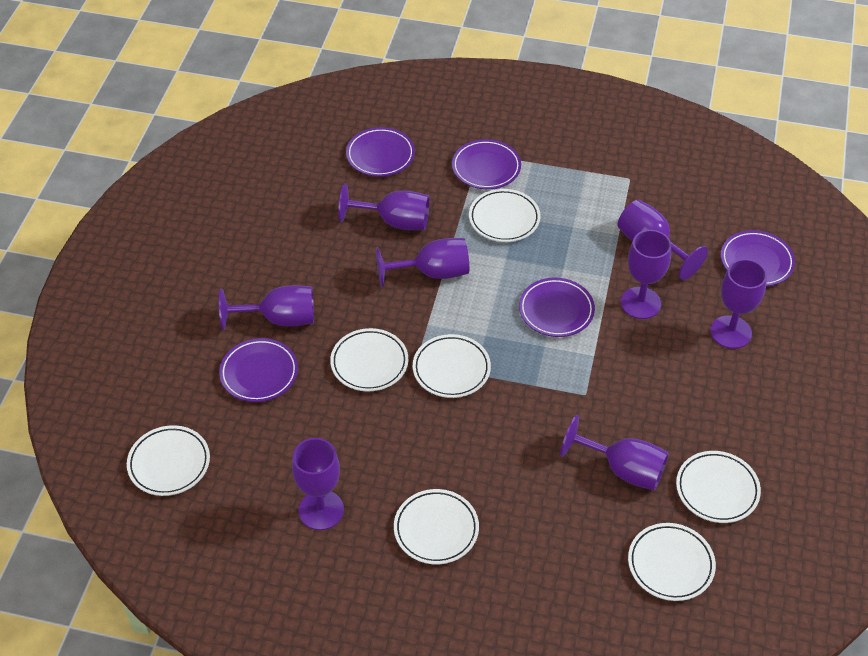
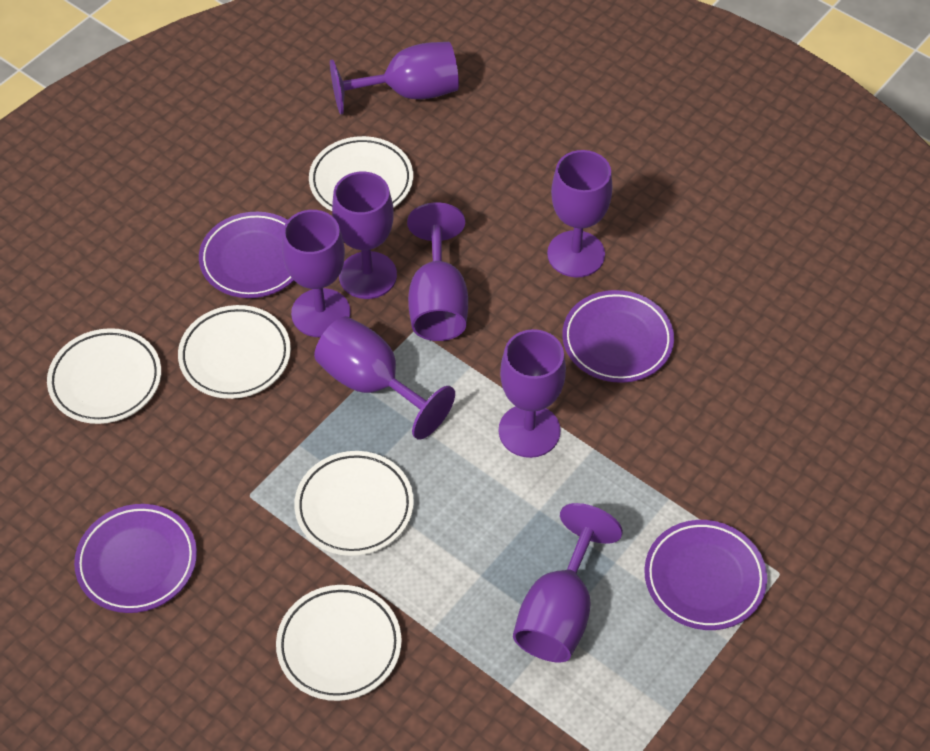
purple plate: [219,338,298,402] [346,127,415,177] [452,139,521,189] [519,278,595,337] [721,230,795,286] = 5 -> [74,504,197,613] [199,212,294,298] [562,290,674,383] [644,520,767,630] = 4
white plate: [127,425,210,496] [330,328,408,391] [394,489,479,564] [413,334,491,398] [469,189,540,242] [628,523,716,601] [676,451,761,523] = 7 -> [47,328,161,424] [178,305,291,399] [276,585,402,701] [294,451,414,556] [309,136,413,211] = 5

